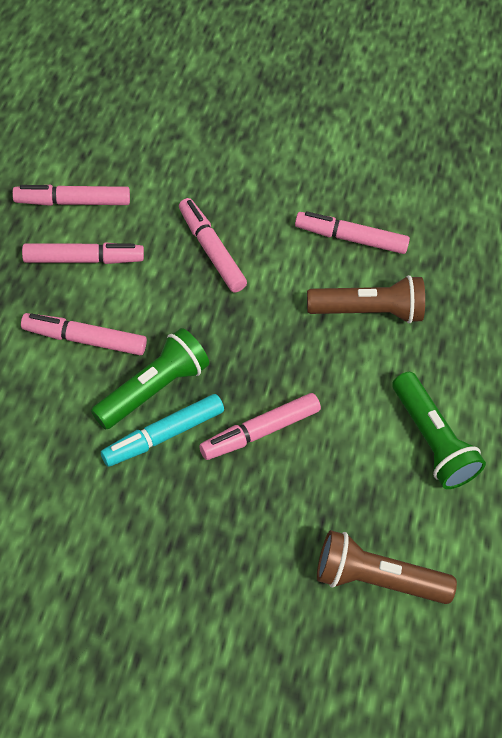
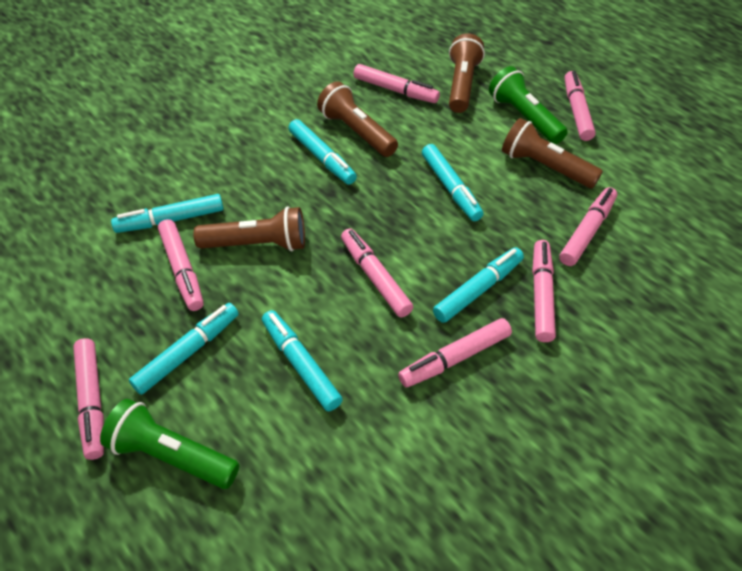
brown flashlight: [307,275,425,323] [317,530,457,604] = 2 -> [193,206,305,251] [317,81,398,157] [449,33,485,113] [502,118,603,188] = 4
pink marker: [12,185,130,206] [21,313,147,355] [22,242,144,264] [179,198,247,292] [199,393,321,460] [295,211,410,254] = 6 -> [73,338,104,460] [158,219,204,311] [341,228,413,317] [353,64,440,103] [398,318,512,387] [532,240,556,342] [559,187,617,266] [565,71,596,141] = 8
turquoise marker: [101,394,224,467] = 1 -> [111,194,224,233] [129,303,239,395] [262,310,343,411] [288,119,357,185] [422,144,483,221] [433,247,524,323] = 6

